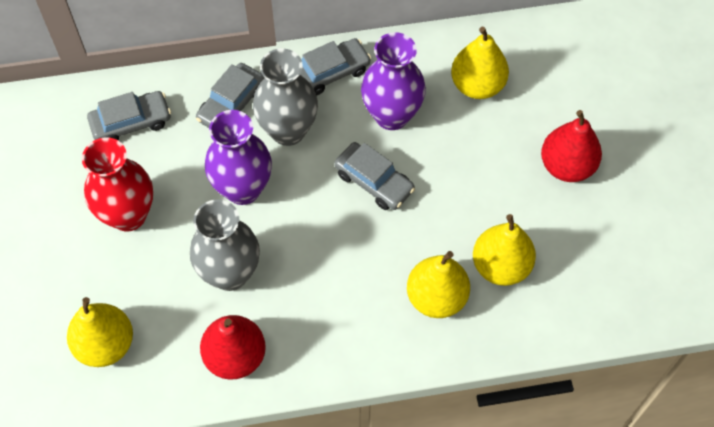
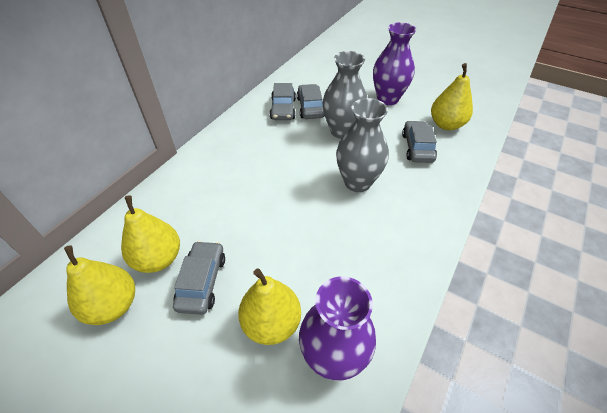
red pear: [200,315,266,379] [541,110,602,182] = 2 -> none = 0
red vase: [82,137,153,231] = 1 -> none = 0

